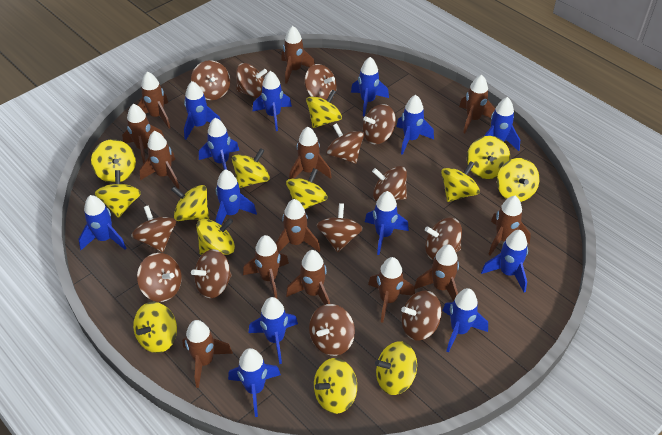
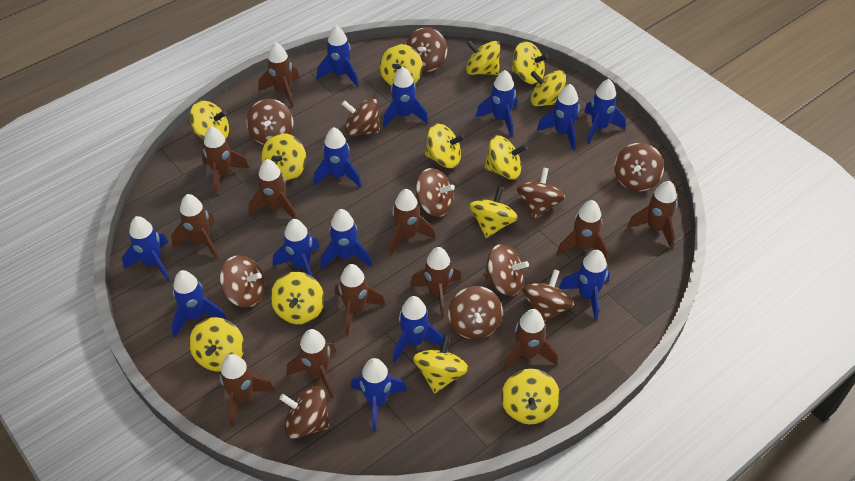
brown rocket: [122,104,164,164] [137,71,171,128] [139,131,179,189] [182,320,233,388] [243,235,289,299] [276,199,320,252] [281,26,315,84] [286,250,330,305] [289,127,332,179] [368,257,415,323] [414,244,459,302] [459,75,495,133] [488,196,531,256] = 13 -> [171,194,218,259] [202,126,249,195] [220,354,275,427] [249,159,297,219] [258,42,299,107] [286,329,336,399] [335,264,385,335] [390,189,435,256] [410,247,461,318] [503,309,557,372] [556,200,608,262] [627,181,677,249] = 12
brown spinning top: [131,205,176,252] [137,253,182,302] [191,60,230,100] [191,249,232,298] [236,63,267,98] [305,64,337,100] [309,304,355,356] [317,203,363,252] [326,123,364,164] [363,104,396,144] [372,166,407,202] [401,291,442,341] [425,218,462,260] = 13 -> [220,255,265,308] [246,99,293,145] [279,386,330,439] [342,98,380,136] [405,27,447,72] [416,168,455,217] [448,286,503,339] [484,244,529,296] [516,167,565,219] [522,269,574,322] [614,143,664,191] = 11

